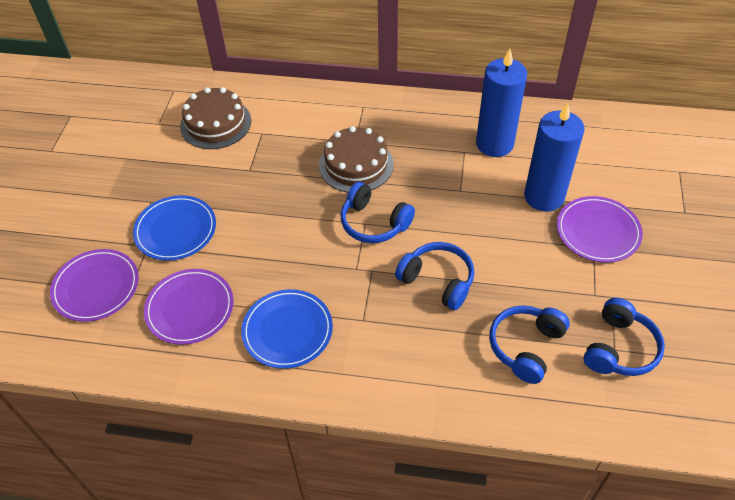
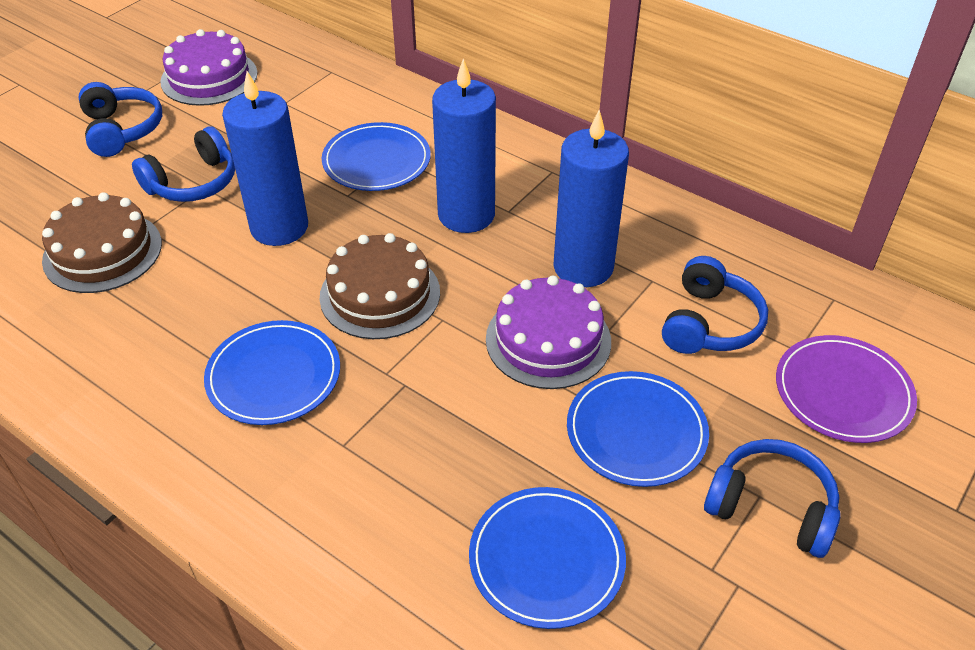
blue candle: [476,49,527,157] [524,103,585,212] = 2 -> [222,71,308,246] [432,59,496,233] [554,110,629,287] = 3
blue plate: [133,195,216,261] [241,289,333,369] = 2 -> [204,320,340,425] [322,122,431,191] [469,487,626,629] [567,371,709,487] = 4
purple cake: none = 0 -> [160,29,258,106] [486,276,611,389] = 2
purple plate: [50,249,139,322] [144,269,233,345] [557,196,643,263] = 3 -> [776,335,917,443] = 1

